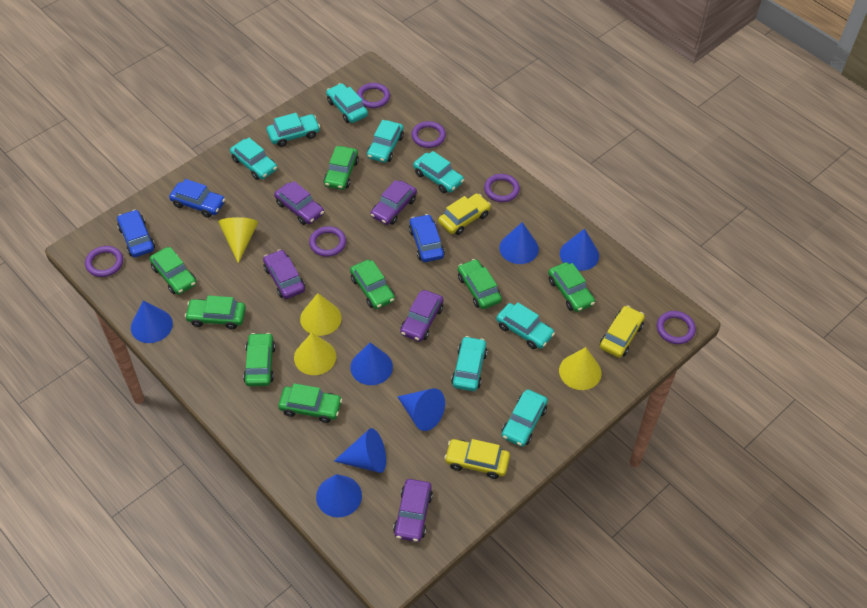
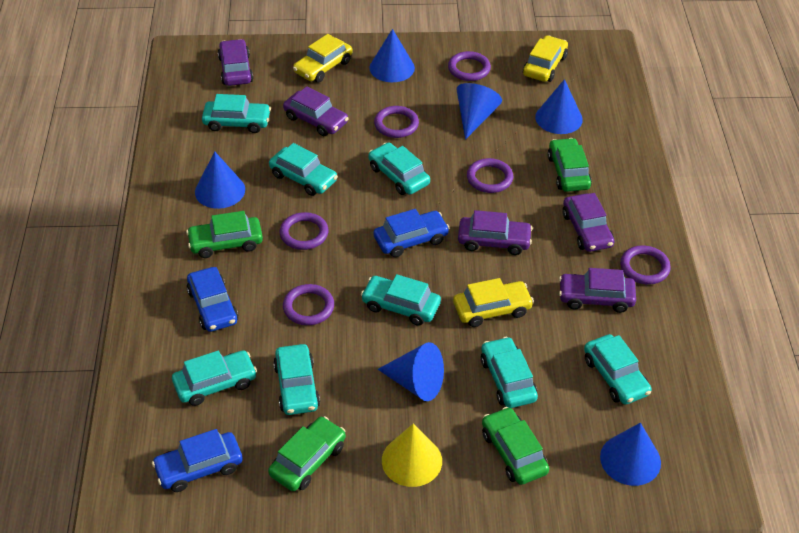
blue cone: [131,300,173,343] [316,474,362,517] [334,428,386,473] [350,342,393,385] [397,388,445,431] [499,222,539,264] [560,229,599,271] = 7 -> [195,152,245,209] [369,29,415,82] [378,342,444,401] [456,83,502,140] [535,79,583,134] [600,423,661,486] = 6
green car: [150,247,197,295] [185,295,246,329] [243,333,276,386] [278,383,342,423] [324,146,359,190] [350,260,395,309] [458,259,502,309] [548,262,595,312] = 8 -> [186,211,263,258] [268,416,346,491] [482,407,549,485] [547,138,592,192] = 4
yellow cone: [218,217,258,263] [294,333,336,375] [300,293,342,336] [559,347,602,390] = 4 -> [382,424,442,487] = 1

